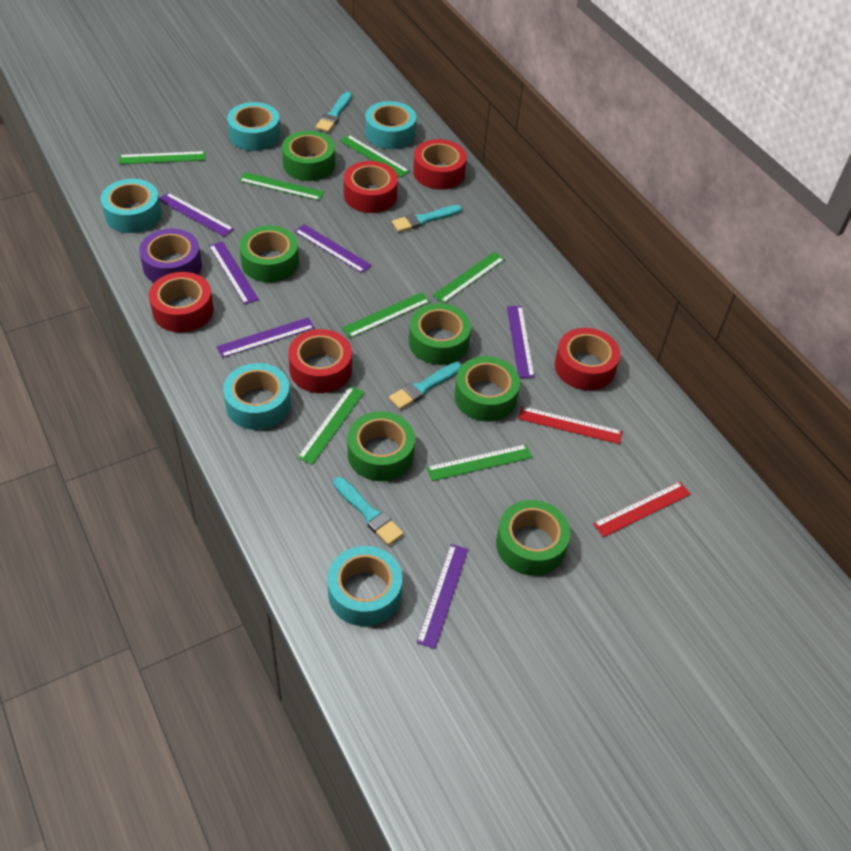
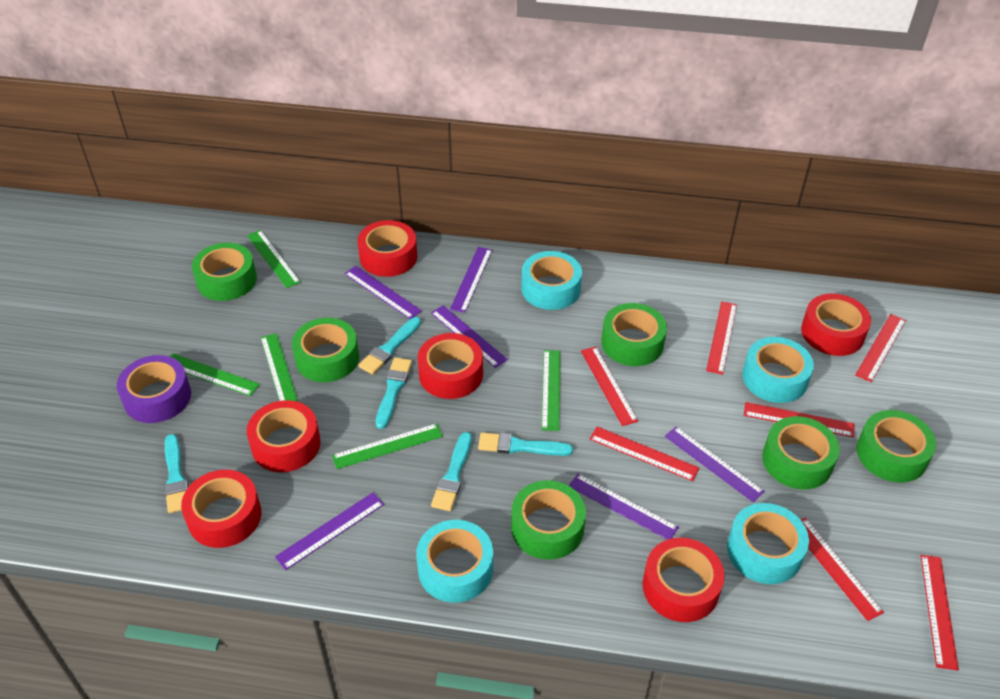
green ruler: [119,151,206,164] [239,172,324,201] [297,386,364,465] [339,135,410,178] [342,292,430,338] [426,444,533,481] [432,252,505,304] = 7 -> [169,353,260,396] [247,230,301,288] [260,333,298,402] [332,423,443,469] [542,350,561,431] = 5
red ruler: [518,406,622,444] [593,482,691,537] = 2 -> [581,347,638,426] [590,427,699,481] [706,301,737,375] [744,402,854,437] [801,518,884,621] [855,314,906,382] [921,555,959,670] = 7
red tape: [149,272,214,332] [288,329,352,393] [344,161,398,213] [413,139,467,190] [555,328,620,391] = 5 -> [181,470,261,548] [247,400,321,472] [358,220,417,277] [418,333,483,399] [643,538,725,622] [801,293,871,356] = 6
turquoise brush: [316,92,352,132] [333,477,404,546] [389,362,462,410] [392,205,462,232] = 4 -> [164,434,188,513] [358,317,421,375] [376,357,412,429] [431,432,472,511] [478,432,573,456] = 5
turquoise tape: [101,179,162,233] [223,363,291,430] [227,102,281,151] [327,546,402,626] [365,101,416,149] = 5 -> [416,520,493,603] [521,251,582,310] [727,503,809,584] [742,337,814,403] = 4

